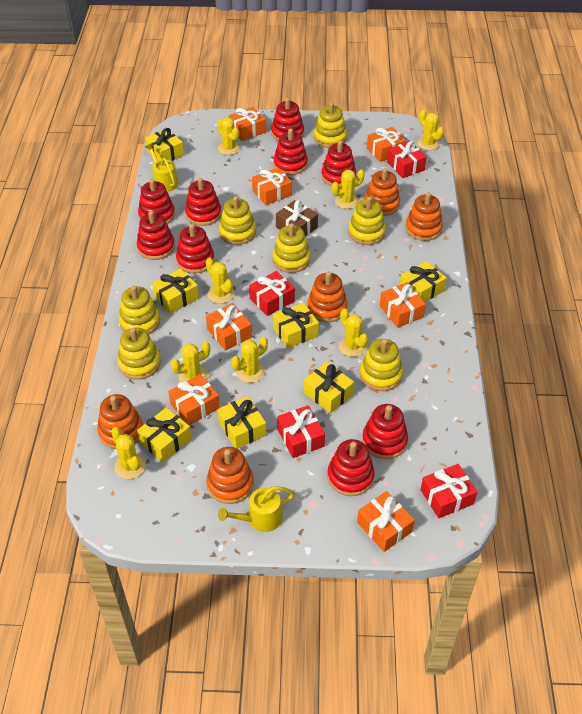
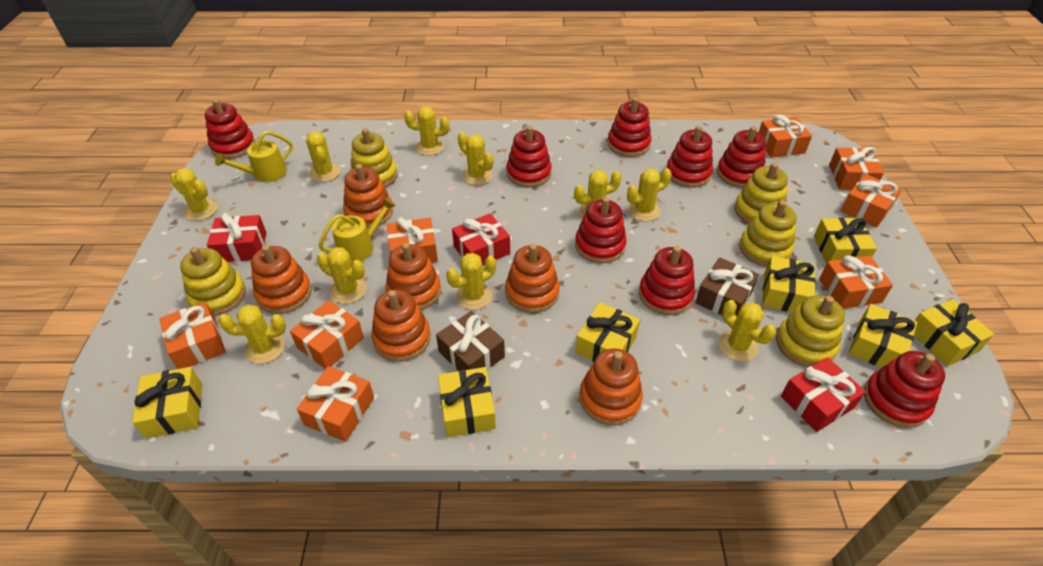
brown gift: [276,200,318,237] = 1 -> [436,311,505,371] [695,257,759,316] = 2
orange gift: [168,374,220,425] [206,303,252,351] [229,107,266,141] [252,168,292,205] [357,491,415,552] [367,127,406,162] [380,282,426,328] = 7 -> [159,302,226,369] [290,300,364,369] [297,366,374,442] [387,217,438,263] [759,114,812,158] [819,255,893,309] [829,147,884,190] [841,174,902,227] = 8
orange stacking toy: [97,394,143,449] [206,447,254,504] [307,272,347,322] [364,168,400,216] [405,192,443,241] = 5 -> [251,245,311,314] [343,164,393,228] [371,290,431,362] [386,243,441,310] [505,244,560,313] [579,348,643,425] = 6
red gift: [249,271,295,316] [277,405,325,458] [387,141,427,178] [421,464,477,518] = 4 -> [207,213,267,262] [452,213,510,265] [781,357,866,432] = 3
red stacking toy: [137,211,175,260] [138,179,175,224] [176,224,215,274] [185,178,222,226] [271,98,304,142] [274,129,308,175] [321,140,356,187] [327,439,375,496] [362,404,408,459] = 9 -> [205,99,255,159] [506,126,552,187] [575,197,627,263] [607,97,651,157] [639,246,695,315] [666,126,713,188] [717,126,766,188] [864,351,945,428] = 8
yellow cactus: [111,427,146,479] [171,342,210,382] [206,258,234,304] [217,117,240,155] [231,337,268,383] [332,170,365,209] [339,308,368,357] [417,110,444,150] = 8 -> [170,168,218,221] [218,304,286,364] [306,131,340,182] [317,247,366,304] [404,106,449,156] [446,253,496,310] [458,132,494,185] [574,170,622,218] [627,168,672,221] [718,300,776,362] = 10
yellow stacking toy: [117,327,161,380] [119,286,160,334] [219,196,256,245] [273,223,311,273] [314,102,347,148] [348,196,386,245] [360,339,403,391] = 7 -> [180,247,246,316] [350,128,397,187] [734,163,788,224] [739,200,796,267] [776,295,845,367] = 5

